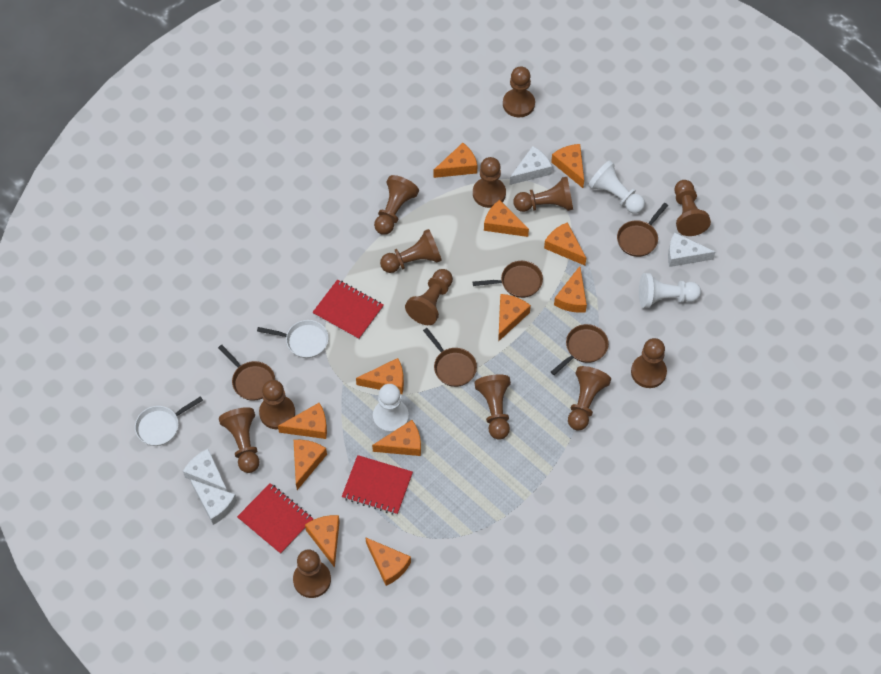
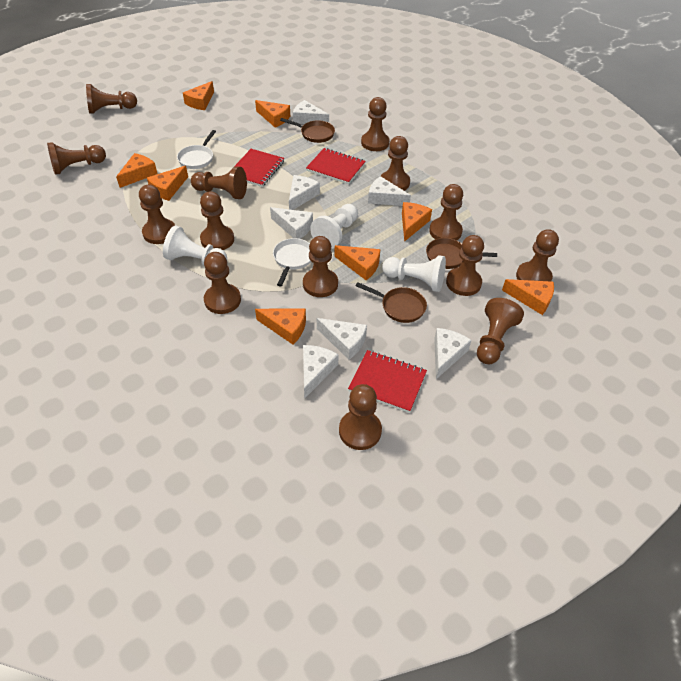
brown pan: [218,345,275,401] [423,328,477,387] [473,261,543,298] [551,324,609,375] [617,203,668,257] = 5 -> [280,118,335,143] [356,282,427,323] [426,238,497,269] = 3
brown pawn: [219,407,259,473] [259,380,295,429] [293,549,331,598] [374,175,419,235] [380,229,442,273] [405,269,453,325] [473,157,506,208] [474,374,511,440] [503,66,535,117] [514,177,573,212] [568,366,611,431] [631,338,667,388] [674,180,711,236] = 13 -> [47,142,106,175] [86,84,137,113] [139,185,175,244] [191,167,247,199] [200,191,234,250] [204,252,241,314] [303,236,338,297] [339,384,382,450] [361,97,389,151] [381,136,410,191] [429,184,463,240] [446,235,484,296] [477,298,524,364] [516,229,559,281] = 14
orange cheese: [278,403,327,439] [294,440,327,490] [305,515,340,568] [356,358,404,394] [365,537,411,586] [372,420,421,456] [433,143,477,178] [484,200,529,237] [498,294,531,342] [544,222,586,266] [551,144,584,188] [554,266,587,313] = 12 -> [116,153,158,188] [147,166,188,201] [183,81,214,110] [255,100,290,128] [255,309,306,345] [334,245,380,280] [402,202,432,242] [502,279,554,315] = 8
white cheese: [183,449,227,491] [190,479,237,525] [510,146,552,185] [668,232,715,267] = 4 -> [270,207,313,239] [289,175,320,210] [293,100,329,124] [303,345,339,399] [317,318,367,360] [368,176,411,206] [434,328,471,379] = 7

